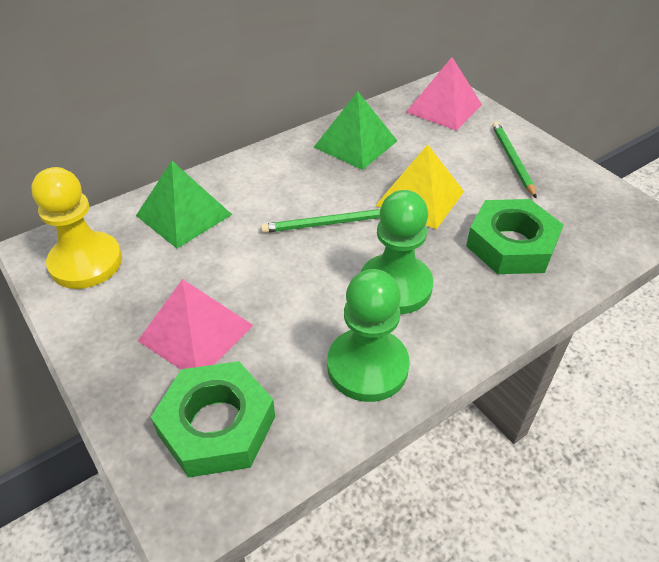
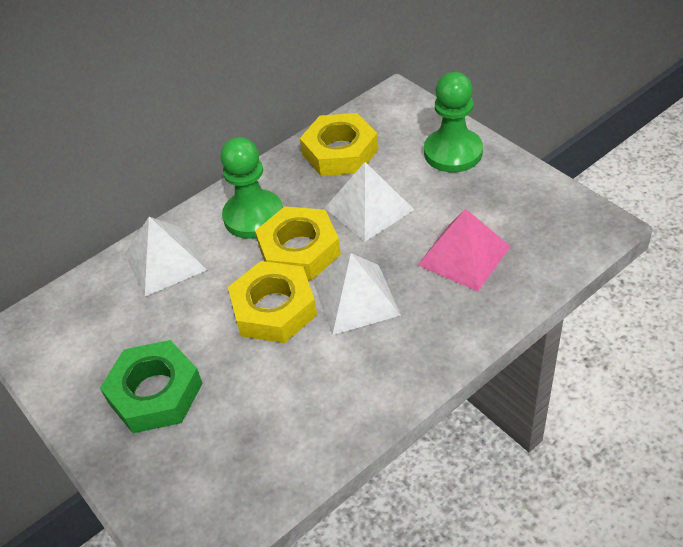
green nut: [151,361,275,478] [466,199,564,274] = 2 -> [100,340,203,433] = 1
green pencil: [261,209,380,233] [492,122,536,198] = 2 -> none = 0
green pyramid: [136,161,232,249] [314,91,397,170] = 2 -> none = 0
pink pyramid: [138,279,253,369] [406,57,482,131] = 2 -> [418,208,511,291] = 1
white pyramid: none = 0 -> [125,217,207,296] [314,253,401,335] [325,162,414,242] = 3
yellow nut: none = 0 -> [228,261,317,343] [255,206,341,280] [300,113,379,176] = 3
yellow pawn: [31,167,122,289] = 1 -> none = 0
yellow pyramid: [375,144,464,229] = 1 -> none = 0

